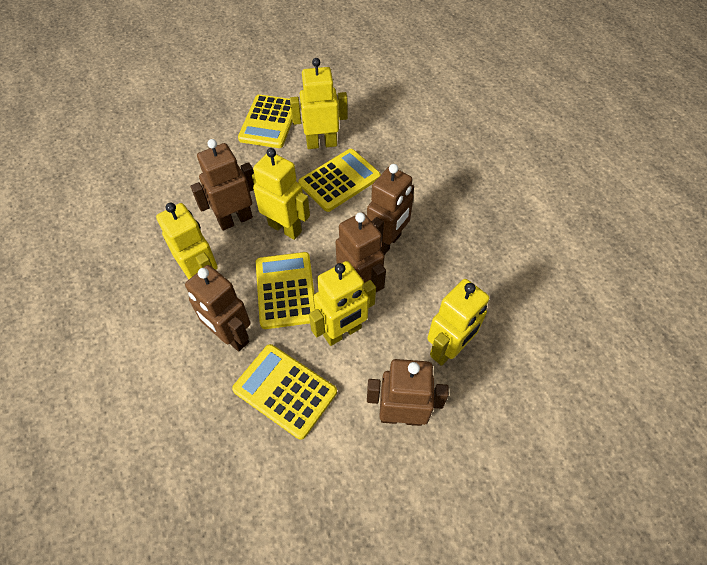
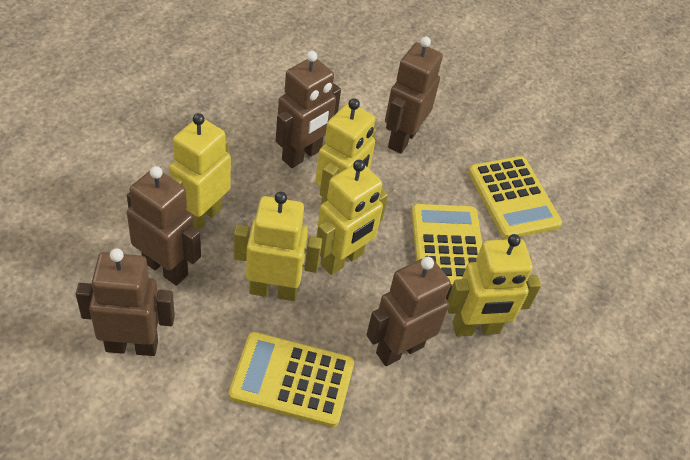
yellow calculator: [232,344,337,440] [238,94,293,148] [256,252,315,329] [298,149,381,212] = 4 -> [229,332,354,427] [411,204,482,286] [468,156,562,239] = 3

